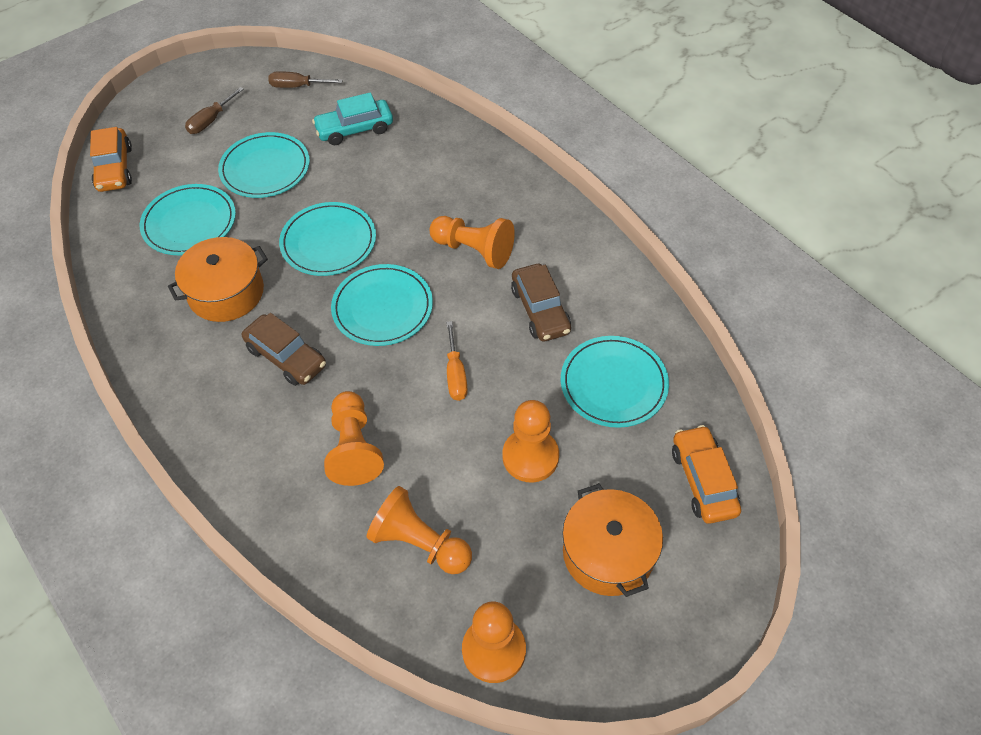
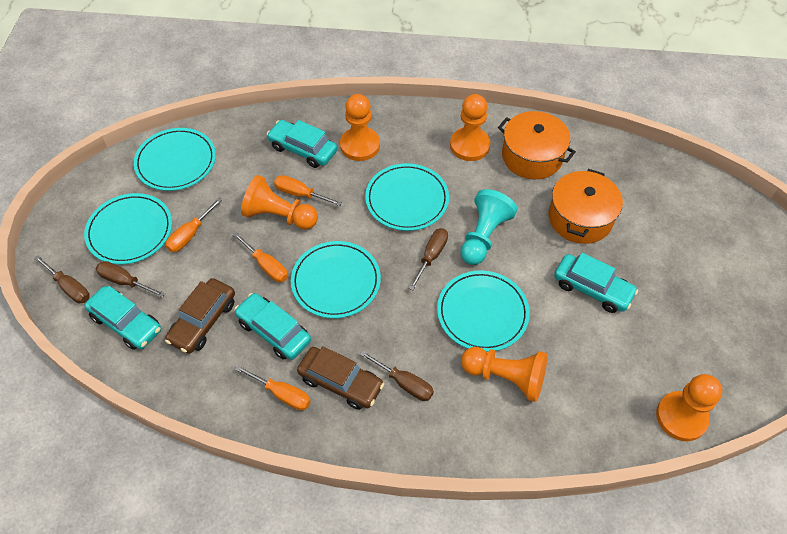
brown screwdriver: [185,87,244,134] [268,71,343,88] = 2 -> [34,256,90,304] [96,261,165,298] [360,350,434,401] [409,228,448,290] = 4
orange car: [90,127,132,192] [672,425,741,524] = 2 -> none = 0
orange screwdriver: [446,321,468,401] = 1 -> [166,198,222,252] [233,232,288,282] [235,365,311,410] [274,175,342,206] = 4
turquoise car: [312,92,393,145] = 1 -> [85,286,161,350] [234,293,311,360] [267,120,337,168] [554,253,638,313] = 4
turquoise pawn: none = 0 -> [460,189,517,265] = 1

